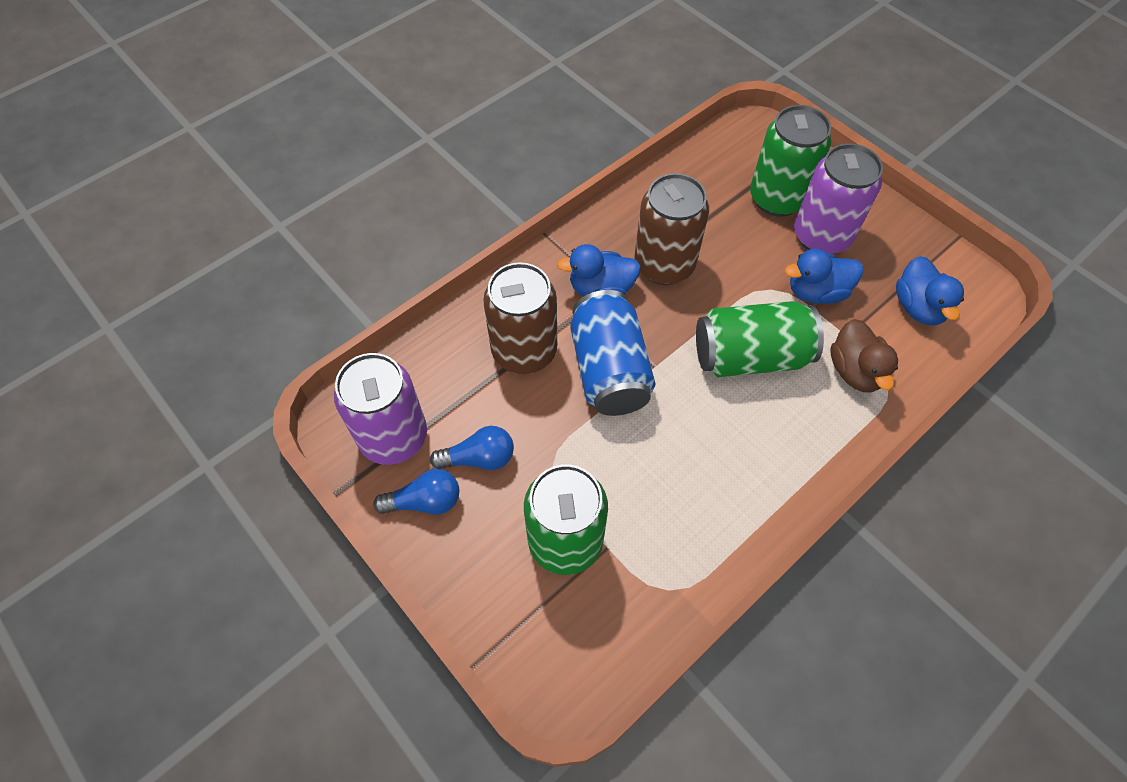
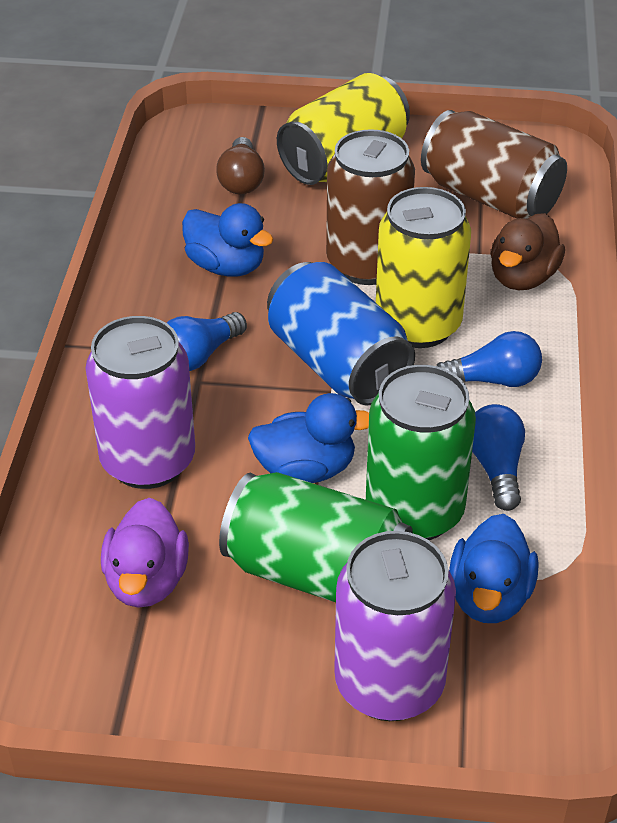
blue light bulb: [373,469,459,515] [430,426,514,470] = 2 -> [167,312,247,371] [436,331,542,387] [472,404,525,511] = 3
brown light bulb: none = 0 -> [216,137,265,195] = 1
green can: [524,464,608,575] [696,301,824,377] [750,105,831,217] = 3 -> [219,472,413,602] [366,365,476,540] = 2
purple duck: none = 0 -> [101,498,189,608] = 1
yellow can: none = 0 -> [277,73,410,185] [376,187,471,348] = 2

